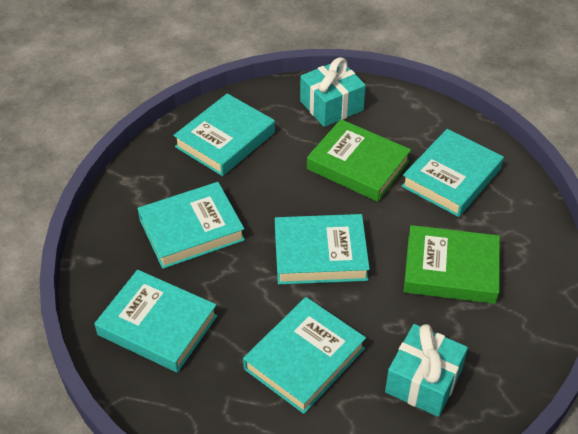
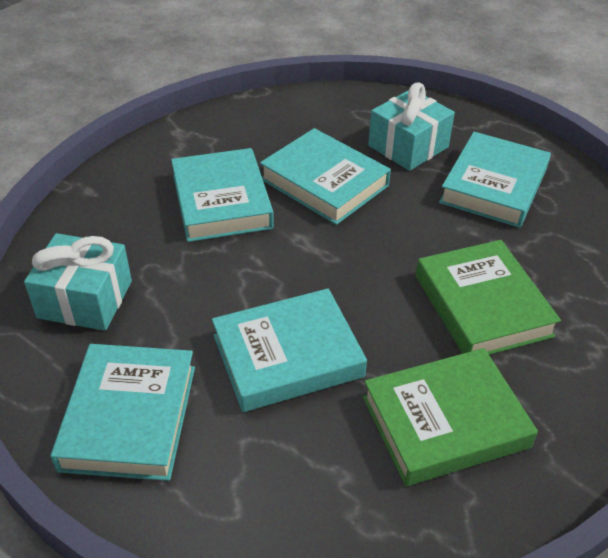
turquoise book: [94,270,218,373] [138,182,245,269] [173,93,275,176] [243,297,366,414] [275,214,370,285] [402,129,504,217] = 6 -> [50,344,195,481] [171,148,274,242] [212,288,367,412] [260,128,391,225] [439,132,551,228] = 5

